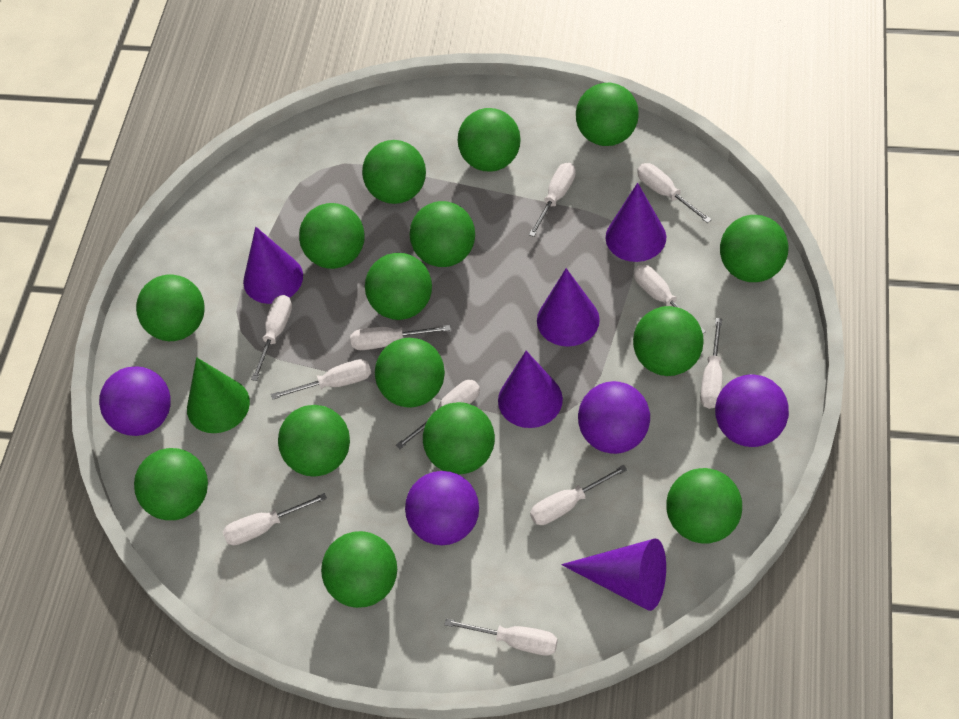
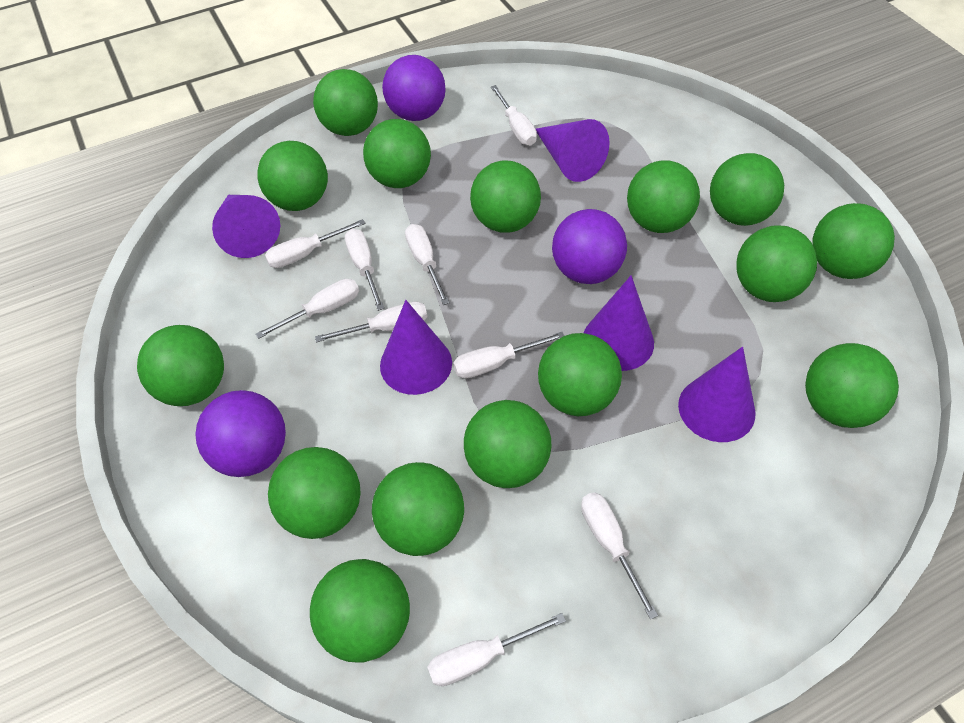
green cone: [187,357,250,433] = 1 -> none = 0
purple ball: [99,366,170,436] [405,471,479,545] [578,381,650,454] [715,374,789,447] = 4 -> [195,390,286,477] [382,55,446,121] [552,209,627,284] = 3
white screwdriver: [223,493,327,545] [251,295,292,381] [271,359,371,400] [350,325,451,350] [395,380,480,450] [445,619,558,656] [529,163,576,237] [530,465,627,525] [634,265,706,334] [637,163,712,223] [700,318,722,409] = 11 -> [255,279,359,339] [265,219,365,268] [315,301,427,342] [345,229,384,311] [405,224,450,305] [427,613,566,686] [453,332,564,379] [491,85,537,145] [581,492,658,619] = 9

